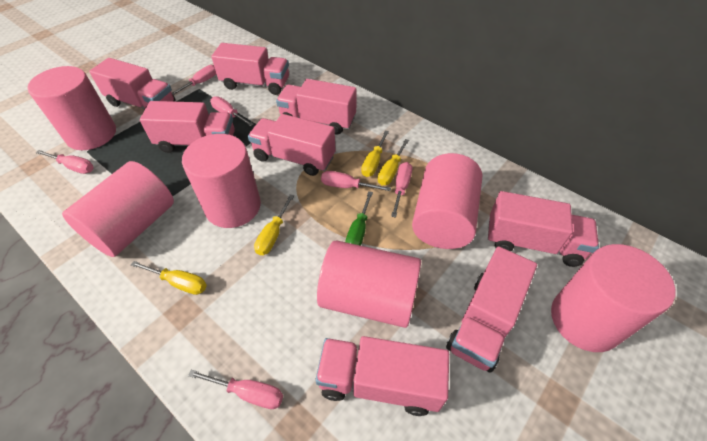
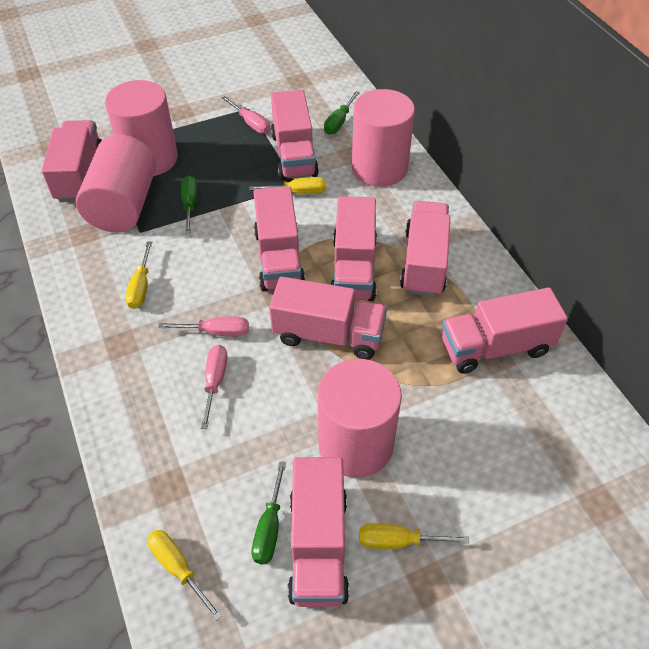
green screwdriver: [345,191,373,246] = 1 -> [181,175,197,234] [251,461,286,564] [324,91,360,135] = 3
pink cylinder: [27,66,116,150] [62,161,174,257] [182,134,261,228] [317,240,421,328] [412,153,482,249] [551,244,676,352] = 6 -> [76,134,156,232] [105,80,178,176] [318,359,402,478] [352,89,415,187] = 4
pink screwdriver: [36,150,94,174] [172,65,216,95] [188,370,283,409] [210,96,254,126] [321,171,391,191] [391,162,412,218] = 6 -> [158,317,249,337] [201,345,227,429] [222,96,270,134] = 3

